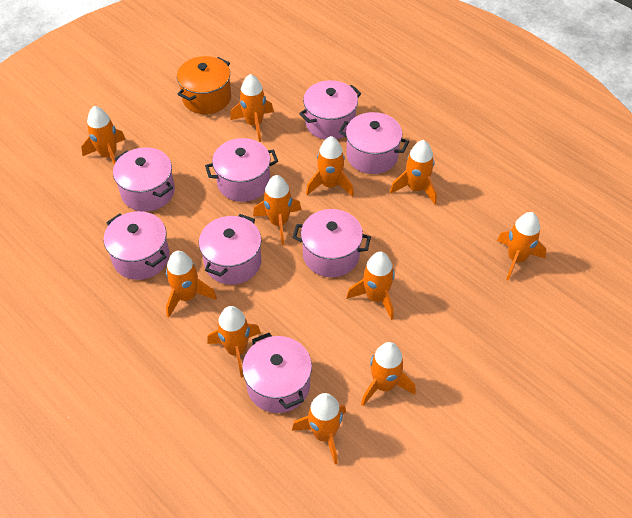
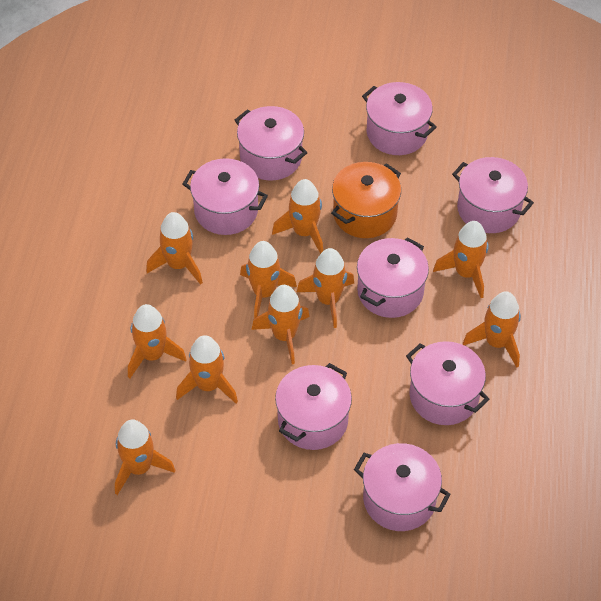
orange rocket: [81,106,126,165] [166,251,217,318] [207,306,261,377] [230,74,274,142] [253,175,301,245] [292,393,346,464] [306,136,354,197] [346,252,395,320] [361,342,416,406] [390,140,437,205] [497,212,546,281] = 11 -> [115,420,175,495] [128,304,187,378] [146,212,203,285] [176,335,238,403] [240,241,297,318] [251,285,310,364] [272,179,323,254] [297,248,354,328] [433,221,489,298] [463,291,521,368] = 10

